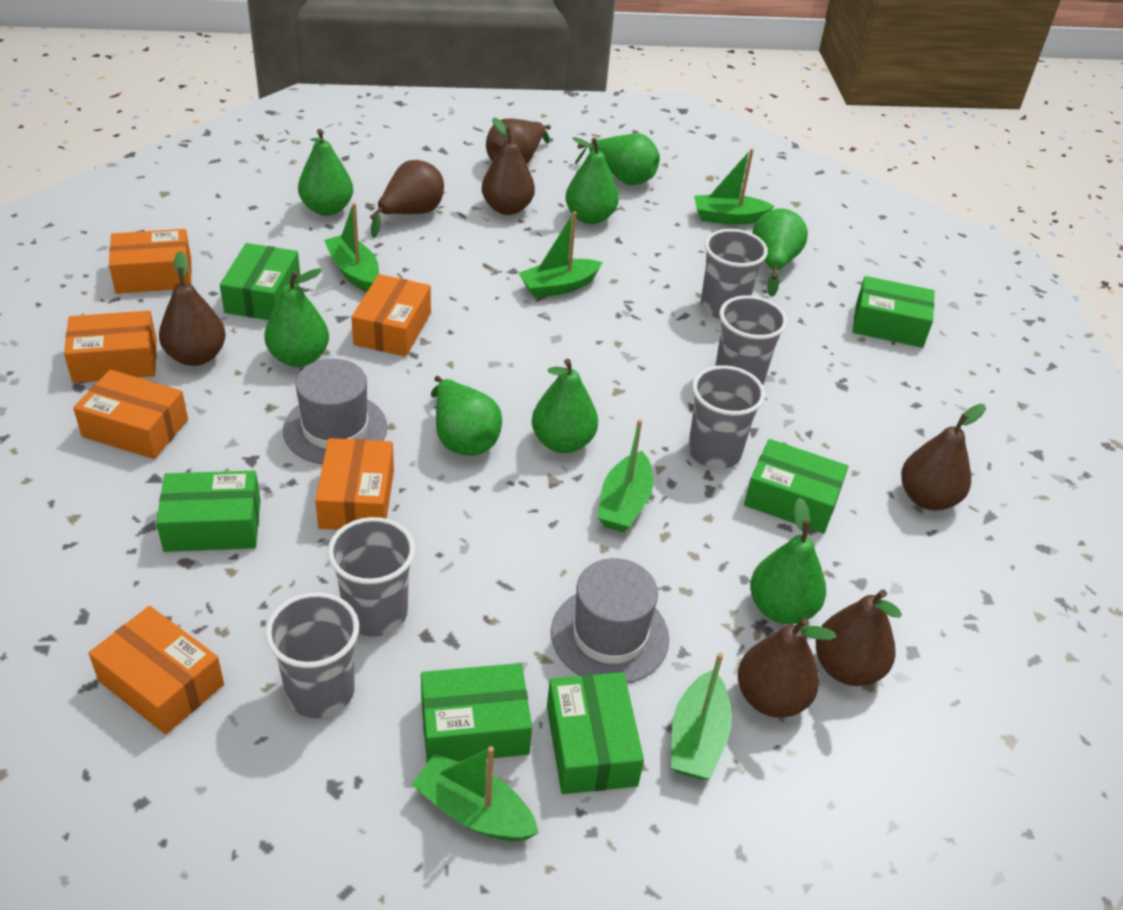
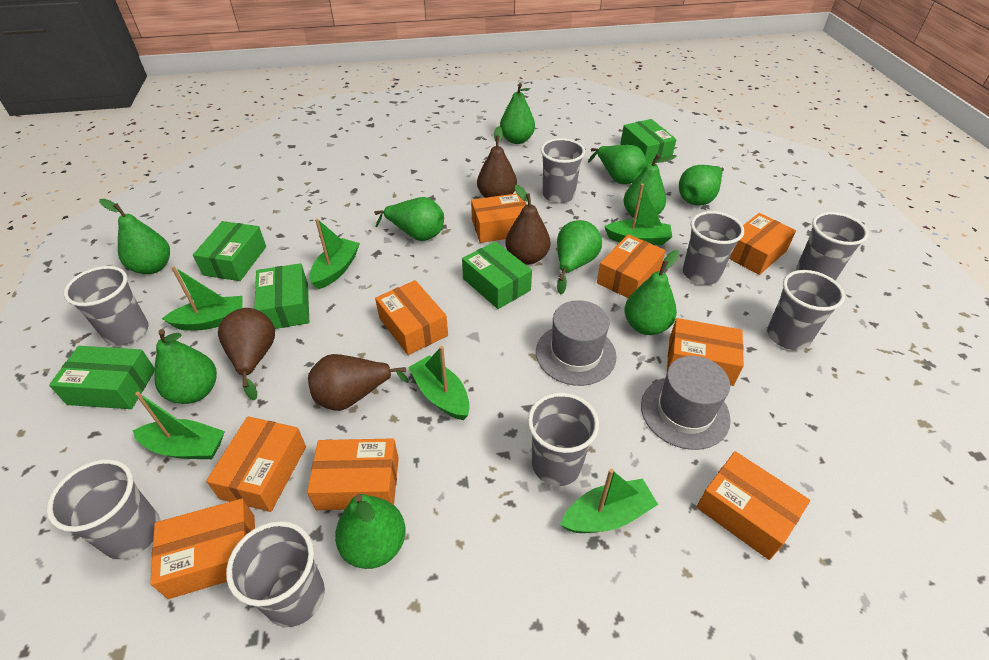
brown pear: [159,251,226,366] [370,160,444,238] [482,117,535,215] [486,118,551,164] [738,618,836,718] [816,589,902,686] [901,404,986,510] = 7 -> [218,308,275,400] [308,354,409,411] [477,126,517,198] [505,185,551,265] = 4
green box: [156,471,261,552] [220,243,300,320] [421,663,532,763] [547,672,644,794] [744,439,849,534] [852,276,935,348] = 6 -> [49,346,155,409] [193,221,266,281] [254,263,309,329] [462,241,532,309] [620,119,676,164] = 5
green pear: [264,268,329,367] [298,129,353,216] [431,376,502,456] [532,359,598,453] [565,137,619,224] [575,134,660,185] [750,498,826,624] [753,209,808,297] = 8 -> [99,199,170,274] [154,329,217,404] [335,494,406,569] [374,197,444,241] [500,83,535,144] [557,220,602,295] [588,145,647,184] [624,154,677,218] [624,250,679,335] [679,165,724,206] = 10
grey cup: [265,592,359,718] [328,517,415,637] [688,365,765,469] [701,229,768,320] [715,295,787,385] = 5 -> [47,459,160,559] [64,266,149,346] [226,521,325,627] [528,393,599,486] [541,138,585,203] [683,211,744,285] [767,270,845,350] [796,212,869,281] = 8
orange box: [64,311,157,383] [73,370,188,459] [89,606,224,735] [109,229,192,294] [315,438,394,530] [351,274,431,357] = 6 -> [150,499,255,599] [206,416,306,512] [307,438,399,510] [375,280,448,355] [471,193,527,243] [597,234,666,298] [667,318,744,386] [696,451,810,560] [729,213,796,275] = 9

